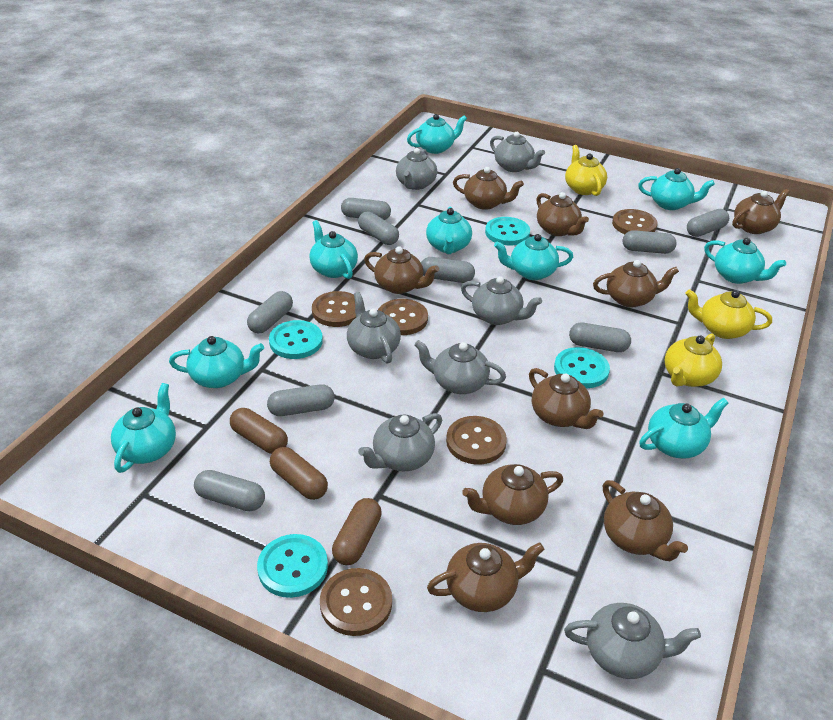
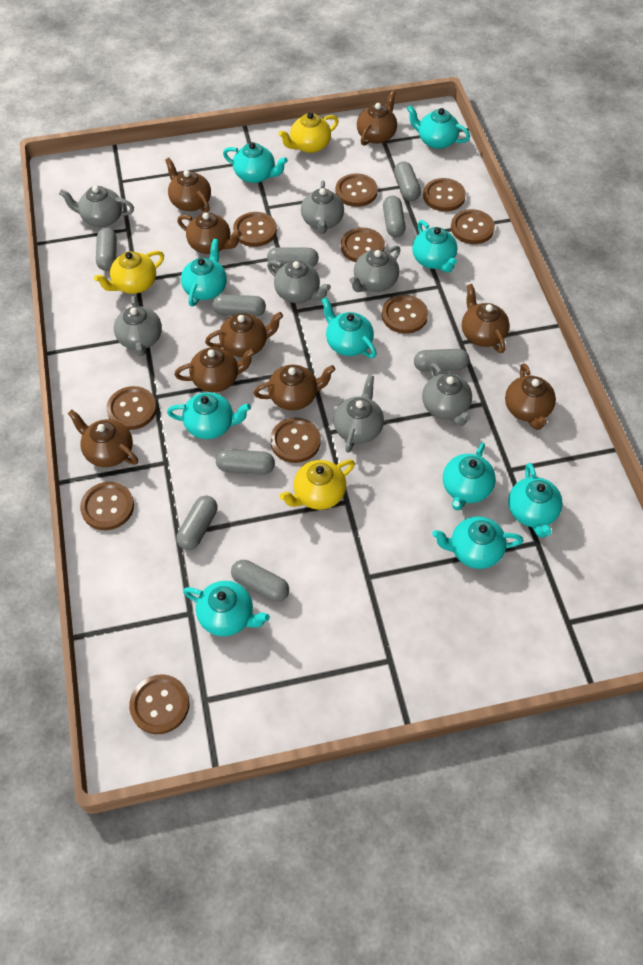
brown button: [312,291,356,327] [320,568,392,636] [378,299,428,335] [446,416,507,465] [612,209,658,234] = 5 -> [80,482,134,530] [106,386,157,430] [129,674,190,734] [233,212,277,247] [270,418,321,463] [336,173,378,207] [341,228,385,262] [382,295,428,334] [423,178,466,212] [451,209,495,244] = 10
brown capsule: [230,408,288,454] [270,447,328,500] [332,498,382,565] = 3 -> none = 0
turquoise button: [257,534,328,598] [269,320,323,359] [485,217,530,246] [554,347,610,388] = 4 -> none = 0
turquoise teapot: [111,383,176,473] [169,336,264,388] [309,220,358,279] [407,114,467,154] [426,207,472,254] [494,234,573,280] [638,168,715,210] [639,398,728,459] [704,238,786,284] = 9 -> [167,392,251,439] [181,239,227,306] [183,581,270,636] [223,142,288,183] [321,297,377,358] [407,105,470,149] [412,220,457,273] [432,516,523,569] [443,443,496,511] [508,463,563,538] = 10

